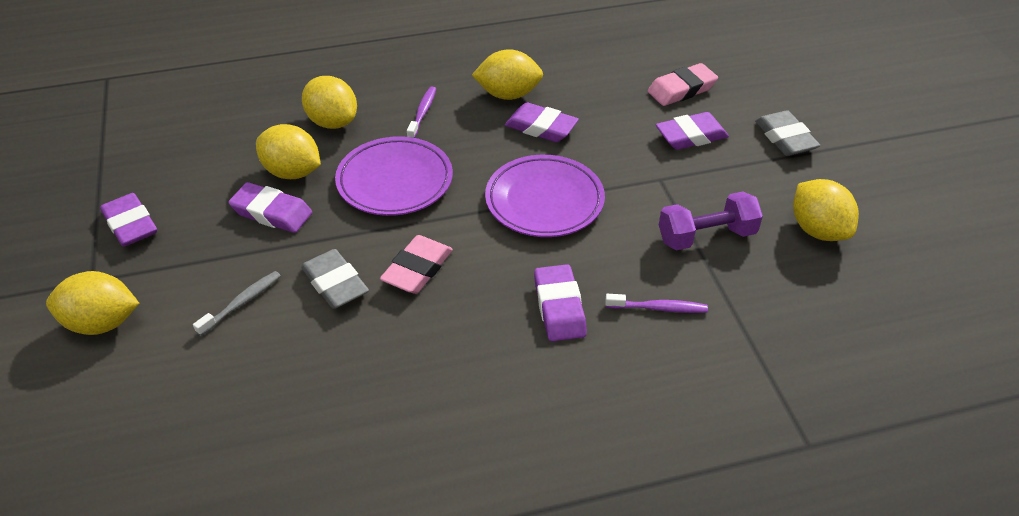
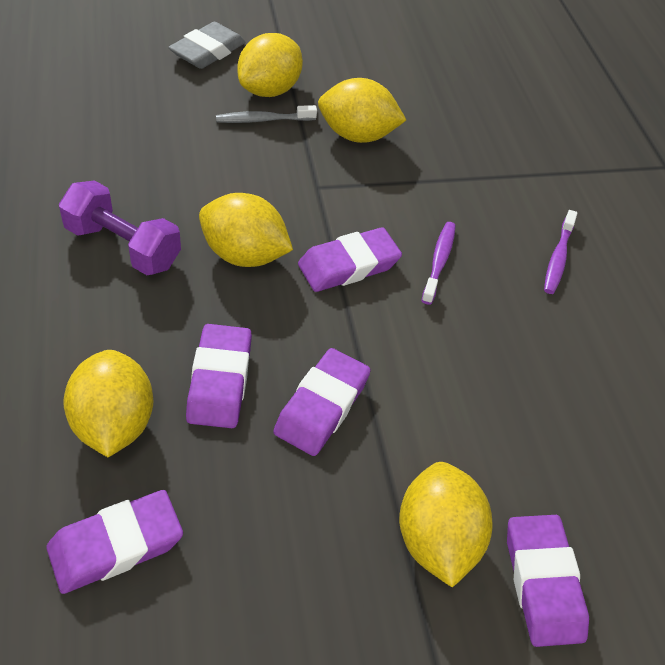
grey eraser: [301,249,369,309] [755,110,820,156] = 2 -> [169,22,246,69] = 1
pink eraser: [380,235,453,294] [647,63,718,106] = 2 -> none = 0
purple plate: [335,136,453,216] [485,155,605,237] = 2 -> none = 0

